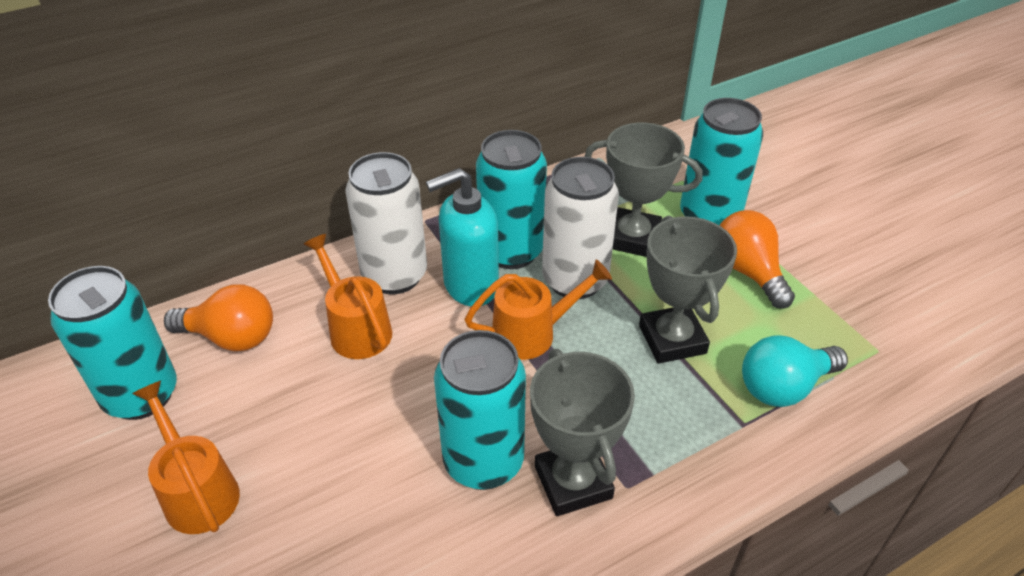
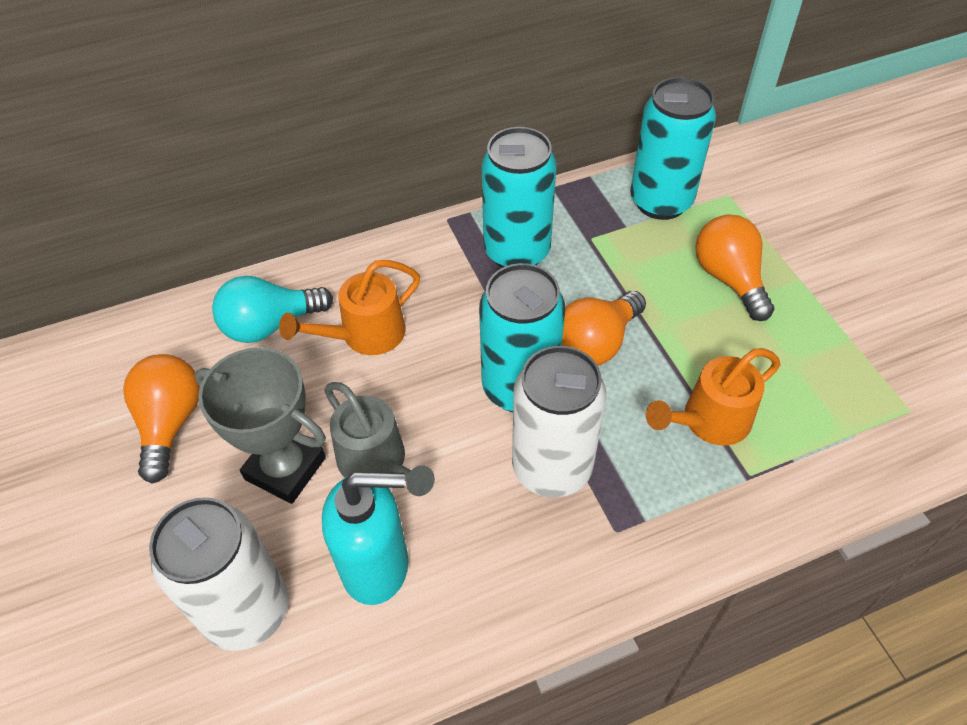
grey trophy: [530,349,635,516] [584,123,703,257] [639,215,737,364] = 3 -> [195,347,326,504] = 1
grey watering can: none = 0 -> [324,382,435,496] = 1
orange light bulb: [164,284,273,351] [719,210,795,309] = 2 -> [123,354,200,483] [562,291,646,366] [696,214,775,321] = 3
orange watering can: [132,381,240,534] [304,234,392,359] [464,260,612,360] = 3 -> [279,260,420,355] [646,348,780,445] = 2
turquoise can: [48,266,177,420] [434,330,526,490] [476,130,547,269] [680,98,763,225] = 4 -> [479,263,565,412] [482,127,557,268] [630,77,716,220] = 3

